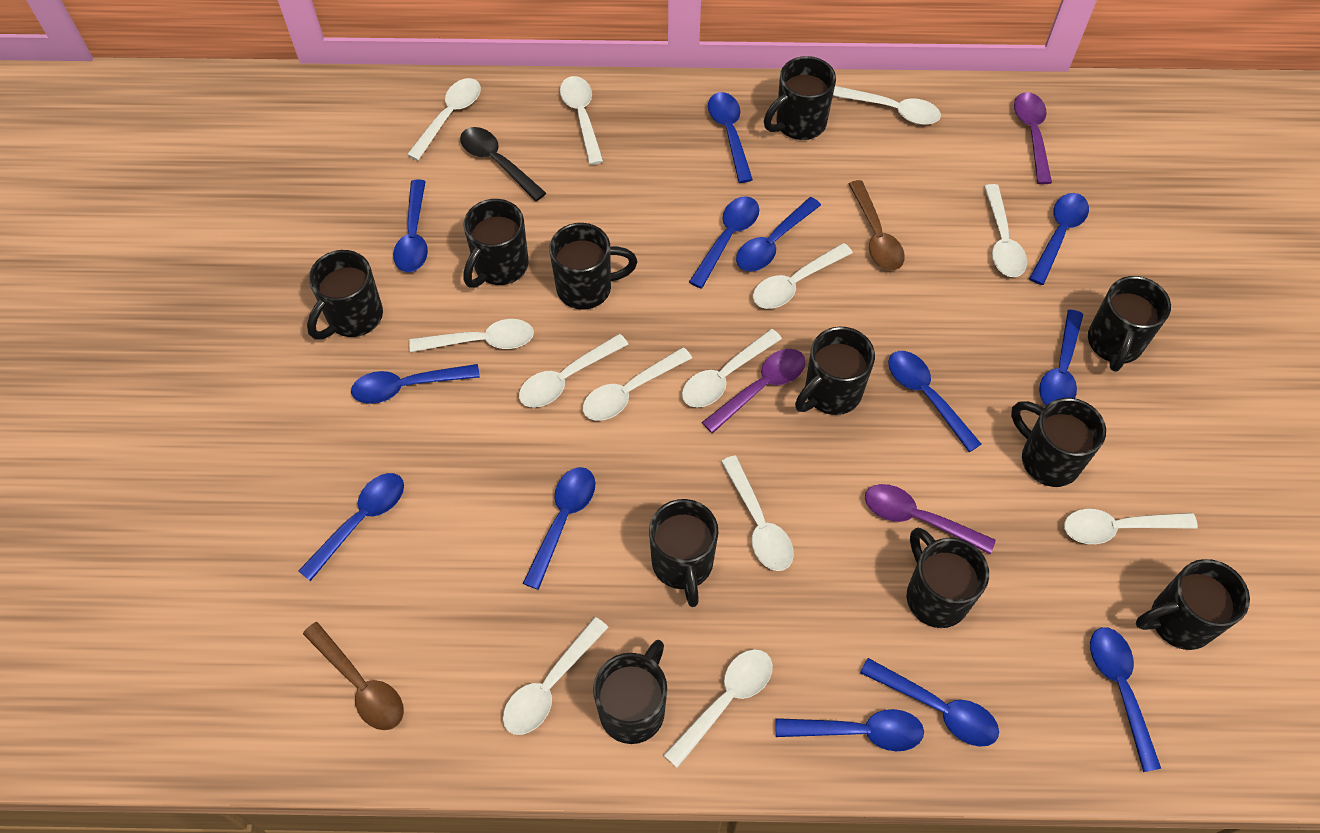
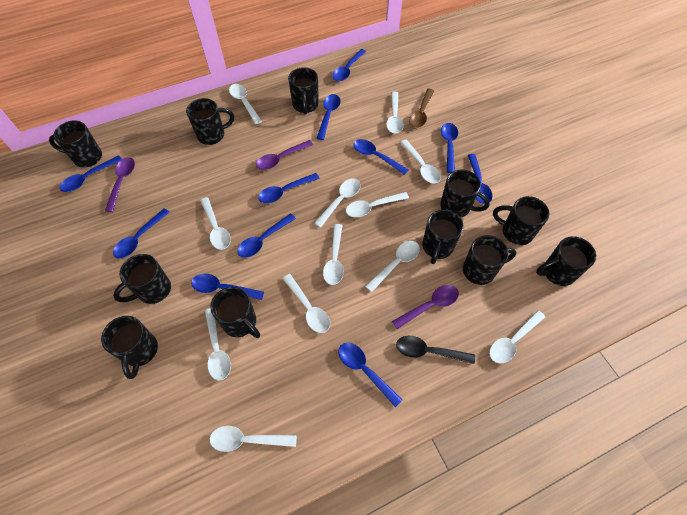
blue spoon: [299,473,404,581] [351,364,480,404] [393,180,428,272] [523,467,595,590] [689,196,759,288] [708,92,753,183] [736,197,821,271] [776,709,924,751] [860,658,999,747] [888,351,981,452] [1029,193,1089,285] [1039,310,1083,405] [1090,627,1161,772] = 13 -> [60,155,122,192] [113,208,170,259] [191,274,264,300] [237,213,296,258] [258,173,320,203] [316,94,341,140] [332,49,366,81] [338,343,402,407] [353,139,409,175] [441,123,458,173] [468,154,492,204] = 11
brown spoon: [303,622,404,730] [849,180,905,271] = 2 -> [409,89,434,128] = 1
white spoon: [407,78,481,161] [409,319,534,352] [503,617,609,735] [519,334,629,408] [560,76,604,165] [583,347,692,421] [664,649,773,768] [682,329,782,408] [721,455,794,571] [753,243,853,309] [833,86,941,125] [984,184,1027,277] [1064,509,1198,544] = 13 -> [200,197,231,250] [205,308,231,381] [210,426,297,452] [229,84,262,124] [282,274,330,333] [314,178,361,228] [323,224,344,285] [346,192,409,217] [365,241,420,292] [386,92,404,133] [400,140,441,184] [489,310,545,363] = 12

